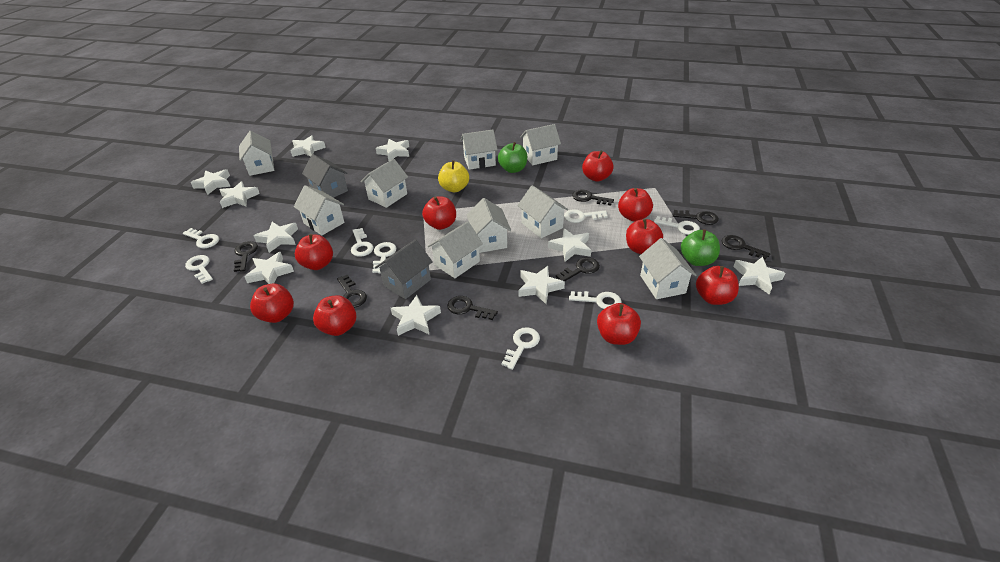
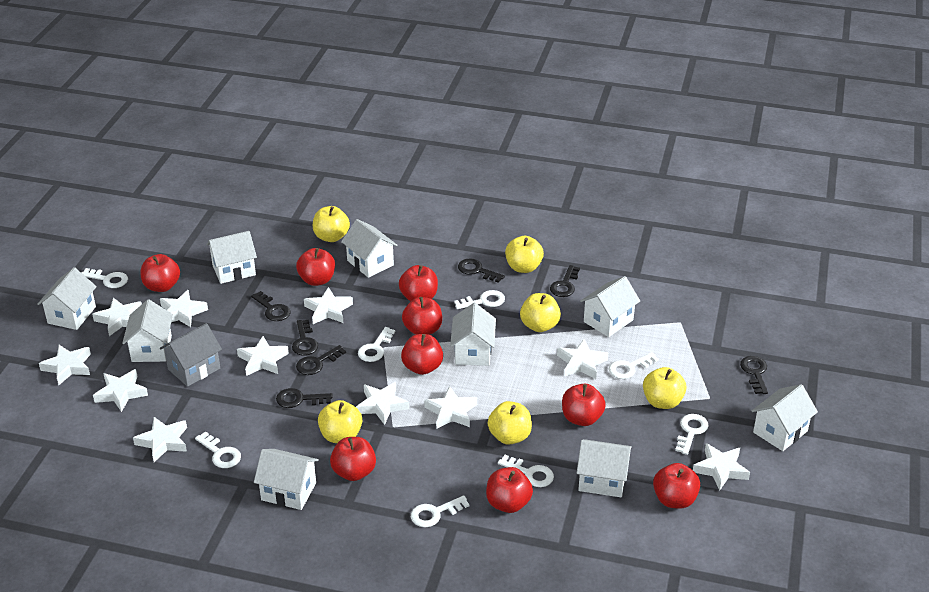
green apple: [498,142,527,173] [681,229,720,266] = 2 -> none = 0
grey house: [302,154,348,198] [375,239,433,299] = 2 -> [160,323,222,387] = 1
white star: [191,169,231,195] [220,181,260,208] [245,252,294,284] [254,222,298,253] [291,135,326,157] [376,139,409,161] [391,295,441,336] [519,266,565,305] [548,228,591,262] [733,257,785,294] = 10 -> [39,345,91,385] [92,298,142,336] [93,369,148,412] [133,417,187,462] [160,290,208,327] [237,336,289,376] [304,287,353,324] [356,382,409,425] [424,386,477,429] [557,339,608,379] [693,443,750,491] = 11
yellow apple: [438,160,469,192] = 1 -> [313,206,350,242] [318,400,362,443] [488,401,532,445] [505,236,544,273] [520,293,561,332] [643,367,686,409] = 6

